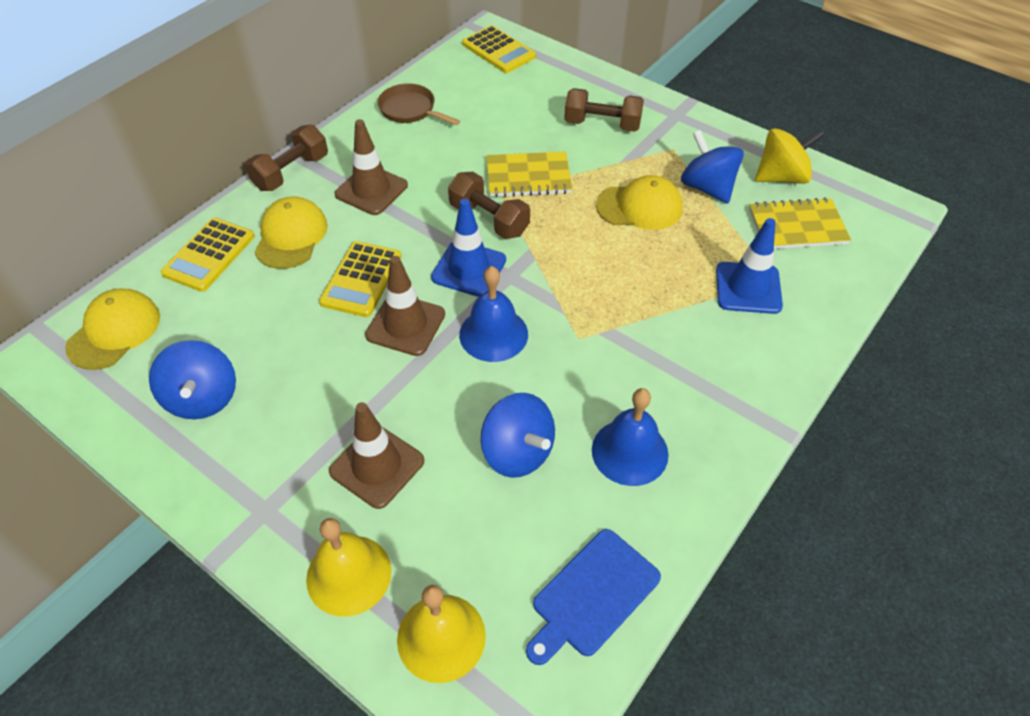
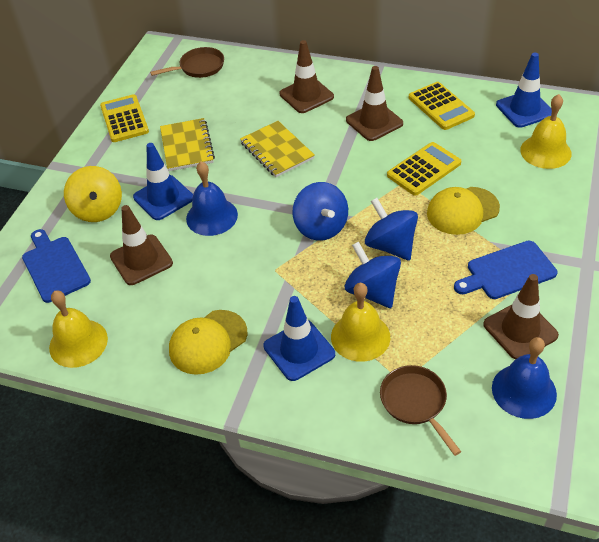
blue cutting board: [526,529,661,665] = 1 -> [22,229,91,303] [454,241,557,299] = 2
blue traffic cone: [431,199,506,297] [716,218,783,314] = 2 -> [133,143,193,220] [264,296,335,381] [496,53,552,128] = 3
brown dumbbell: [245,124,328,191] [448,172,530,239] [564,88,644,132] = 3 -> none = 0
brown pan: [377,83,460,125] = 1 -> [150,47,224,78] [380,365,461,456] = 2
brown traffic cone: [329,402,424,509] [335,119,408,215] [365,256,445,356] = 3 -> [110,205,173,285] [280,40,334,113] [346,66,403,141] [483,274,559,359] = 4
yellow bell: [306,518,391,617] [397,585,486,683] = 2 -> [49,290,108,368] [331,283,390,362] [520,94,572,169] = 3
yellow cap: [65,288,160,370] [255,197,328,269] [596,175,683,230] = 3 -> [169,310,247,375] [427,187,500,235] = 2

